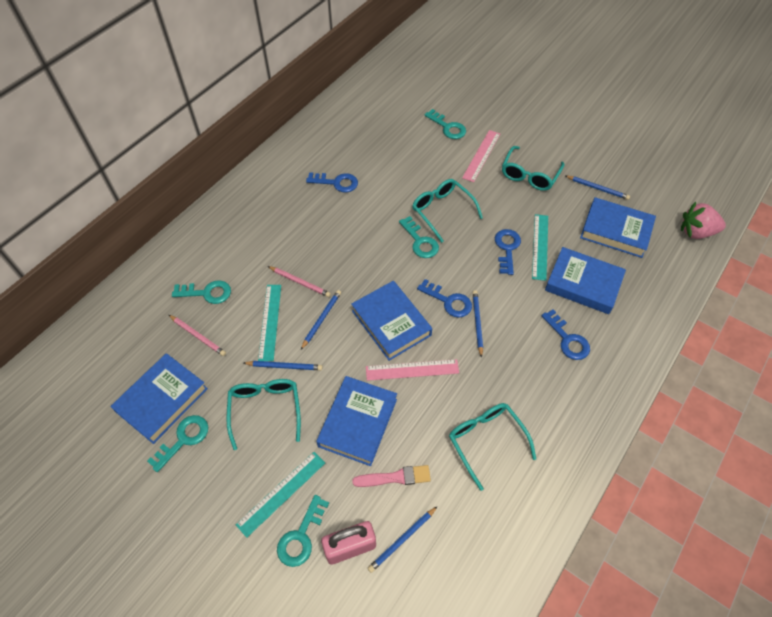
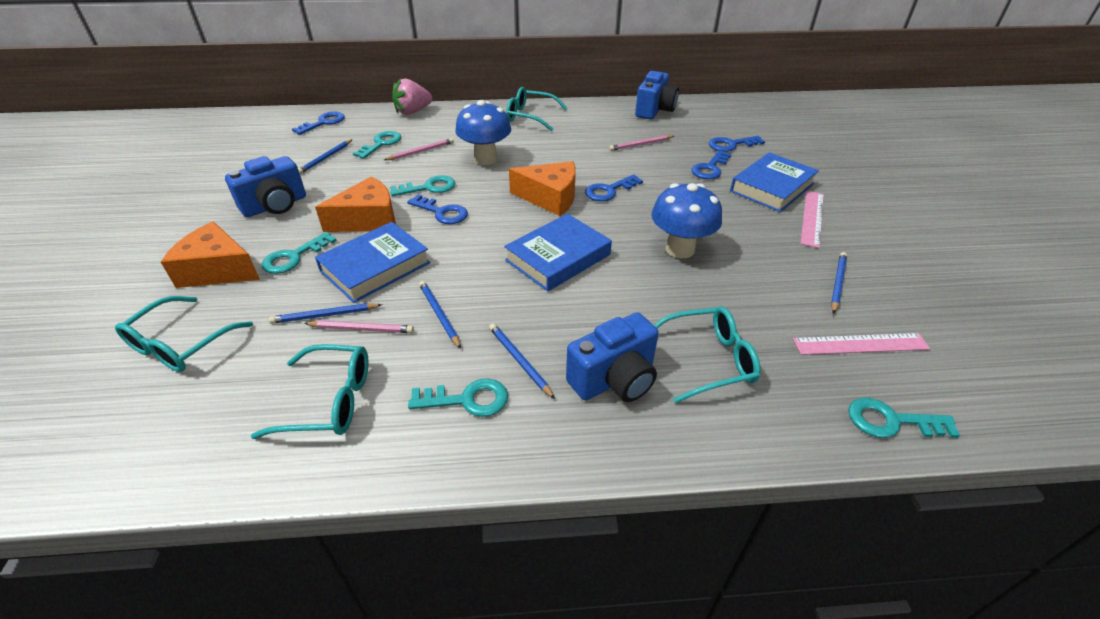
blue book: [110,353,208,444] [316,376,397,466] [351,281,432,361] [545,247,626,314] [580,197,656,258] = 5 -> [315,222,431,303] [504,214,612,291] [730,152,819,212] = 3
blue camera: none = 0 -> [225,156,306,217] [566,312,659,402] [635,71,679,119] = 3
blue key: [306,172,358,193] [417,279,472,318] [495,229,521,275] [541,309,590,360] = 4 -> [292,112,345,135] [407,194,468,224] [585,174,643,201] [691,150,732,179] [709,136,765,152] = 5
blue mushroom: none = 0 -> [455,100,511,165] [651,183,722,259] = 2
orange cheese: none = 0 -> [161,222,260,288] [315,176,396,232] [509,161,576,216] = 3
pink brush: [352,465,431,487] = 1 -> none = 0
pink padlock: [321,521,376,565] = 1 -> none = 0
pink pencil: [169,315,226,356] [268,266,331,297] = 2 -> [304,320,414,333] [384,138,454,160] [609,135,674,151] = 3
turquoise ruler: [236,452,325,538] [258,285,281,361] [532,214,548,281] = 3 -> none = 0

